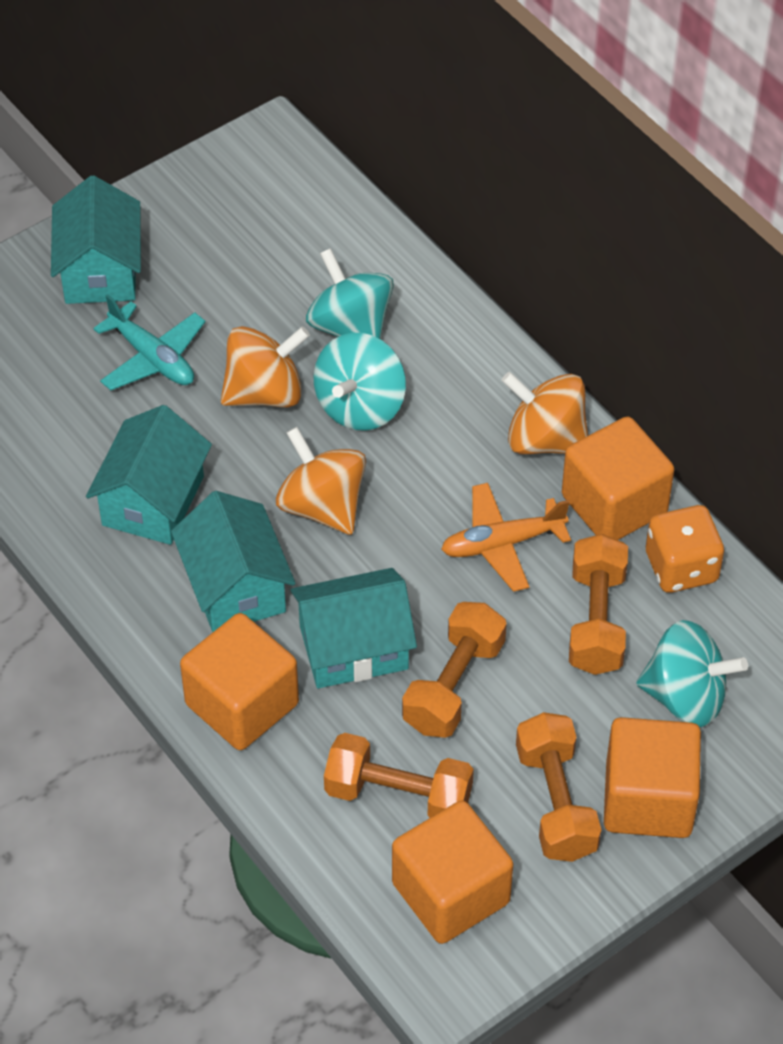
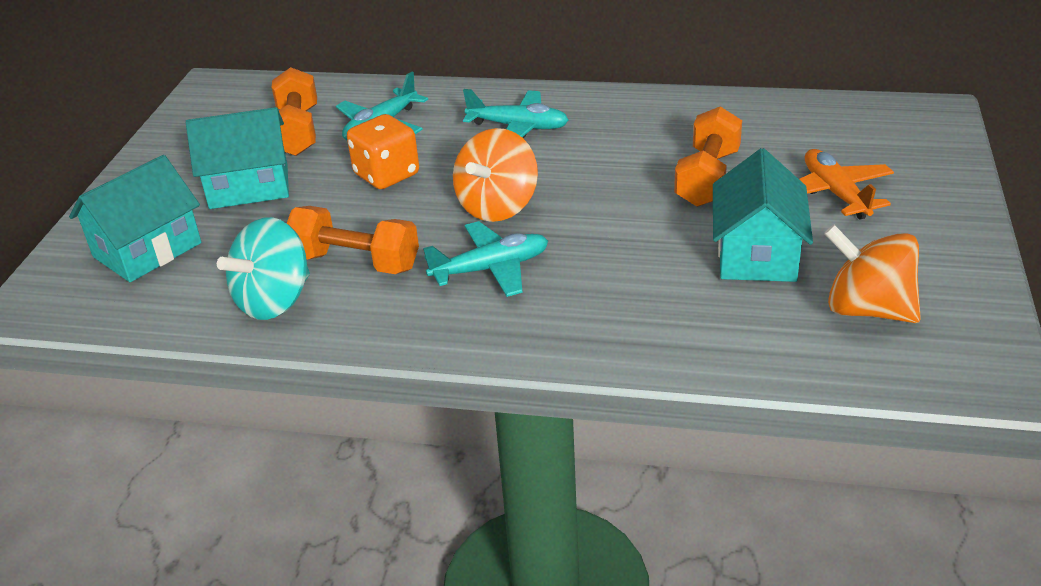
orange cube: [180,613,299,750] [392,801,513,944] [562,417,674,540] [604,717,701,838] = 4 -> none = 0
orange dumbbell: [324,733,474,818] [402,602,507,738] [516,712,601,862] [569,534,628,675] = 4 -> [272,67,317,156] [286,206,419,274] [674,106,742,207] = 3
orange spinning top: [221,326,310,407] [276,427,366,535] [501,372,588,454] = 3 -> [453,128,538,222] [824,225,921,323] = 2
turquoise house: [51,175,141,304] [86,405,212,545] [171,491,296,632] [290,568,417,688] = 4 -> [69,155,201,282] [186,107,289,209] [713,148,813,282] = 3
turquoise plane: [93,294,205,390] = 1 -> [336,72,428,140] [423,221,548,297] [463,89,569,138] = 3
turquoise spinning top: [306,248,394,339] [314,333,406,431] [636,620,748,727] = 3 -> [217,217,310,320] = 1

